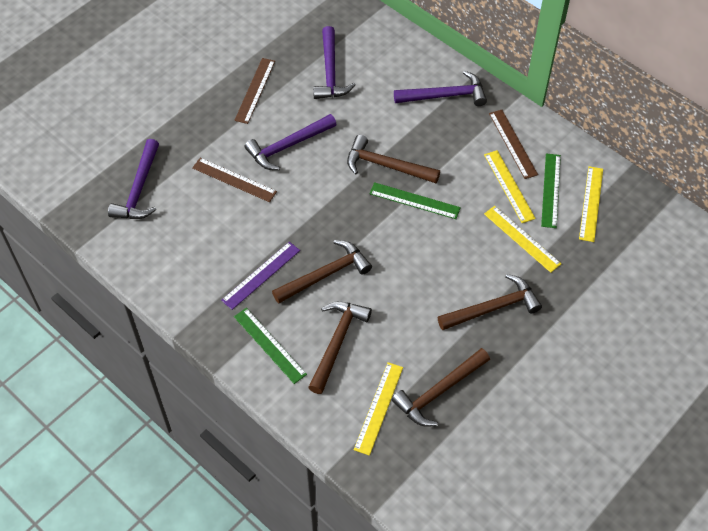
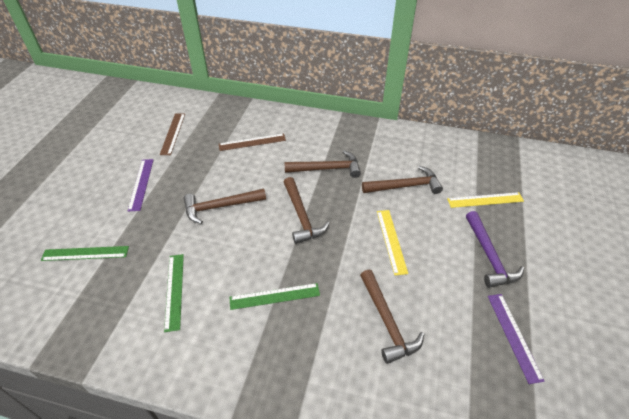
brown ruler: [192,158,277,202] [234,58,275,124] [489,110,538,179] = 3 -> [160,113,185,155] [219,134,286,151] = 2
purple hammer: [108,139,159,219] [244,114,337,170] [313,26,355,99] [394,71,487,106] = 4 -> [466,211,524,288] = 1
purple ruler: [221,242,300,310] = 1 -> [128,159,154,211] [488,294,545,384] = 2
yellow ruler: [354,362,403,456] [484,150,536,223] [484,206,561,273] [579,166,603,242] = 4 -> [377,210,408,275] [447,192,524,208] = 2

